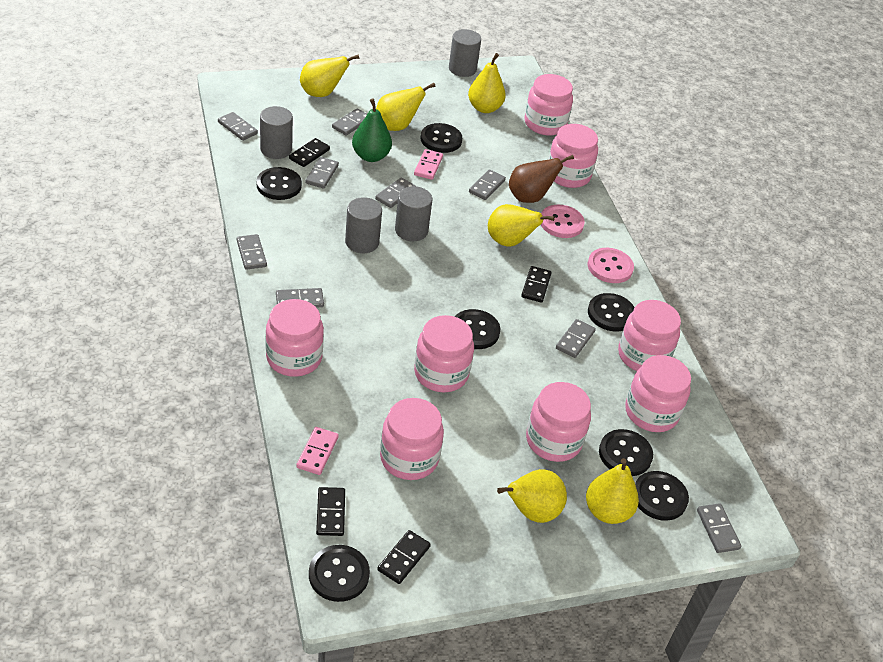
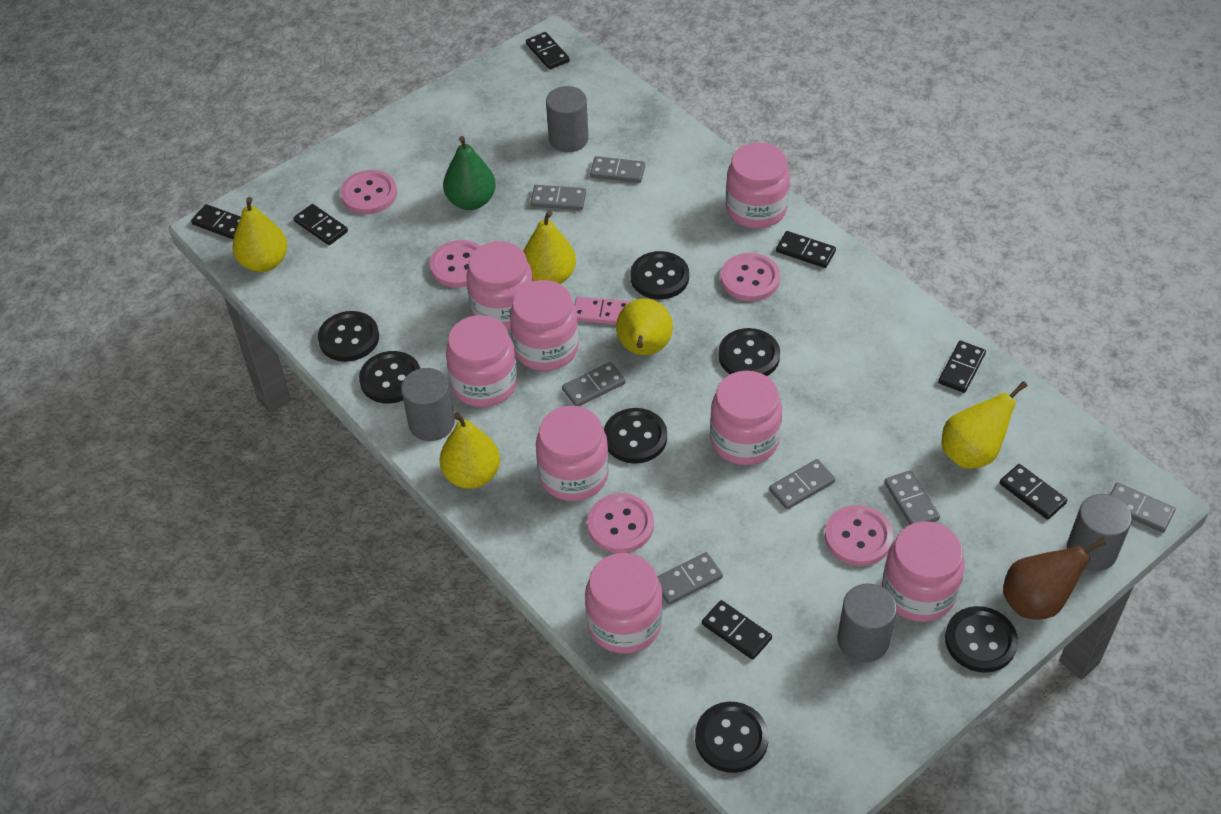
black domino: [289,138,330,167] [316,487,345,536] [377,530,431,584] [521,266,552,303] = 4 -> [191,204,241,239] [294,204,348,245] [526,32,570,70] [702,600,772,660] [776,231,836,268] [938,341,986,393] [1000,464,1067,520] = 7
grey domino: [218,112,258,141] [237,234,267,270] [276,288,324,308] [306,157,339,188] [332,108,367,136] [375,177,416,208] [469,170,506,200] [556,319,596,358] [697,503,741,553] = 9 -> [530,185,586,210] [562,362,625,406] [590,156,645,183] [657,552,723,605] [769,459,835,510] [884,470,940,525] [1110,482,1176,533] = 7
pink button: [541,205,585,238] [588,248,634,283] = 2 -> [340,170,397,214] [430,240,480,288] [587,493,654,553] [721,253,780,301] [825,505,893,566] = 5
pink domino: [296,427,339,475] [414,149,443,180] = 2 -> [575,297,630,325] = 1
yellow pear: [300,54,359,97] [376,83,436,131] [468,53,506,113] [488,204,555,247] [497,469,567,523] [586,458,639,524] = 6 -> [232,197,287,272] [439,412,500,489] [523,210,576,284] [616,299,673,355] [942,381,1027,469] = 5

